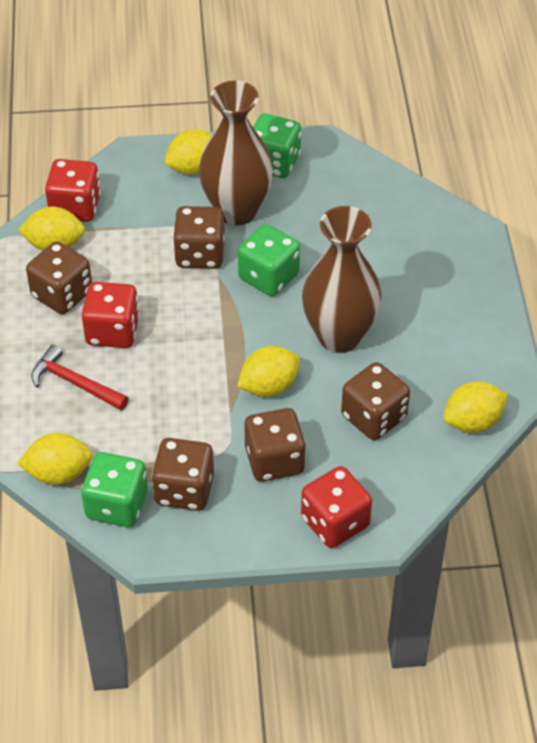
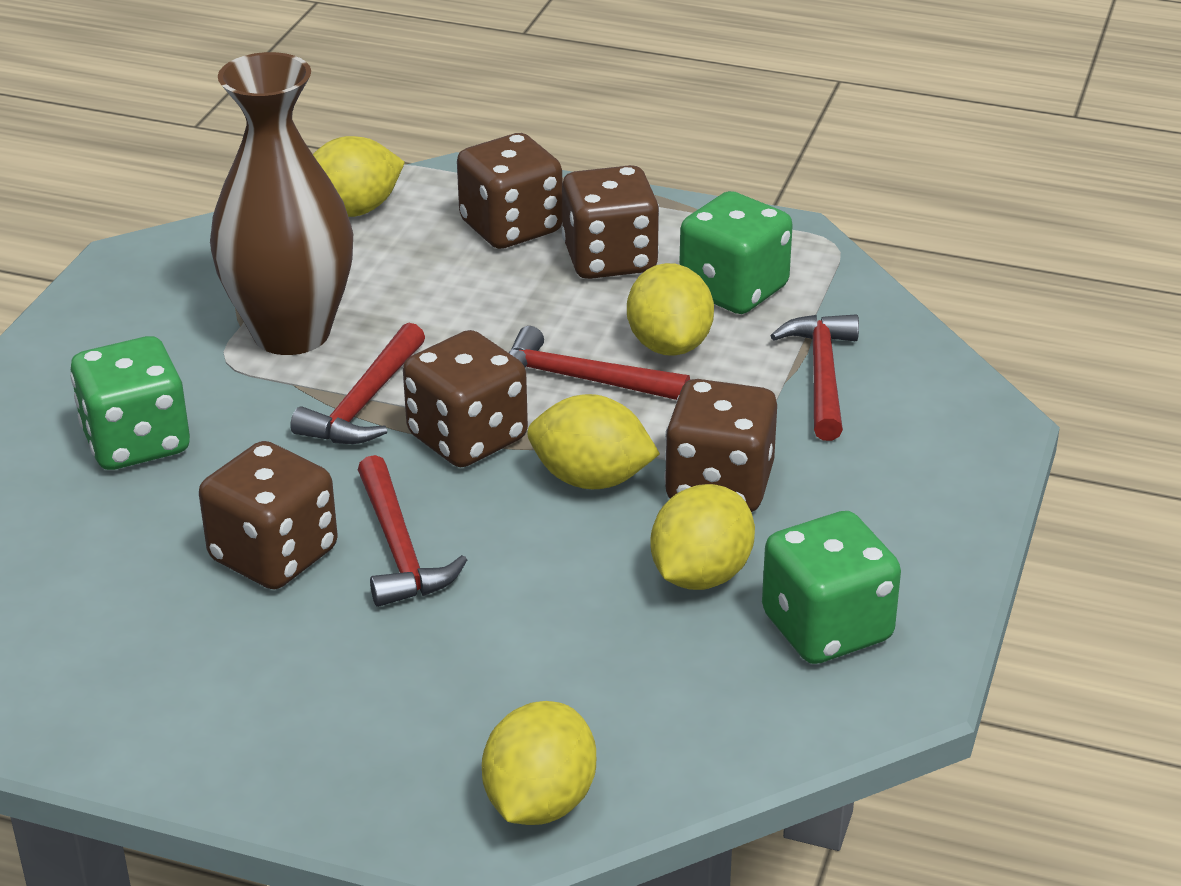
brown vase: [199,80,273,225] [302,206,381,353] = 2 -> [210,52,353,355] = 1
red dice: [45,159,101,222] [82,282,140,348] [301,466,372,548] = 3 -> none = 0
red hammer: [31,344,129,410] = 1 -> [290,323,425,444] [358,455,467,607] [509,326,690,400] [770,314,859,441] = 4

